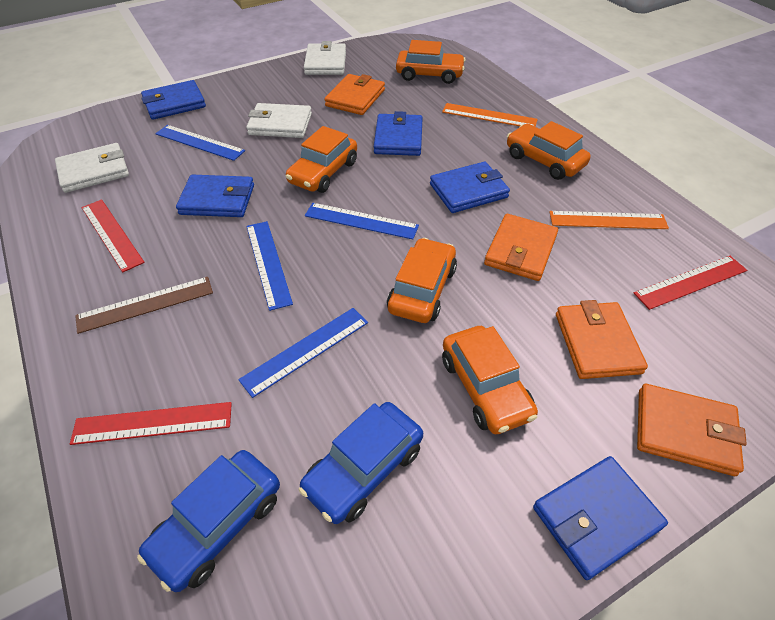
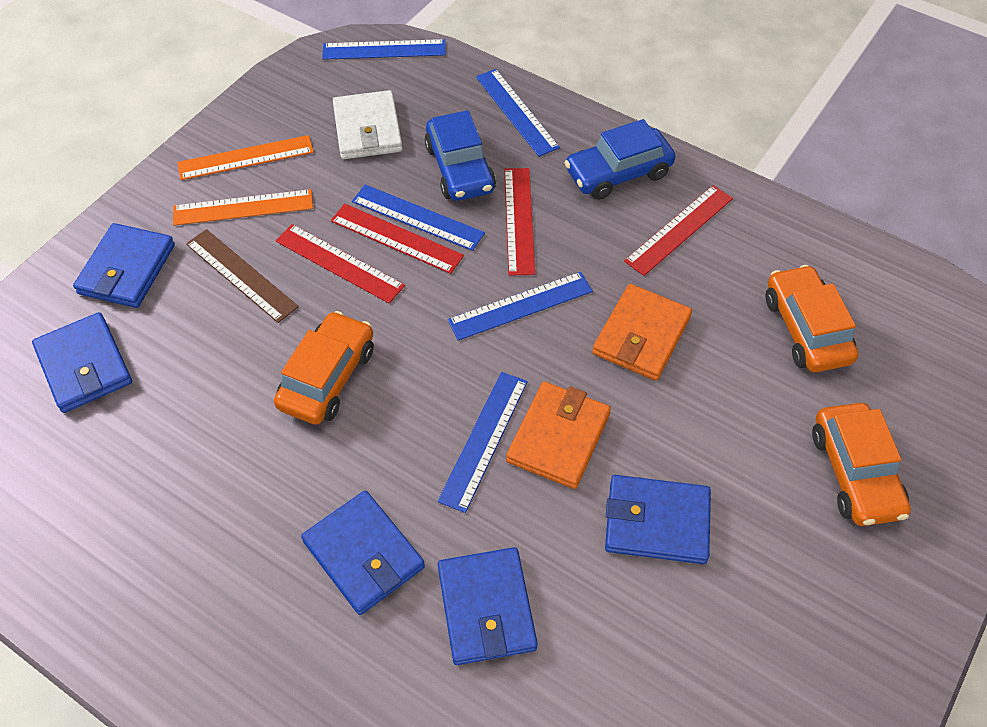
blue ruler: [156,125,245,161] [238,308,368,398] [246,221,293,311] [305,203,419,239] = 4 -> [322,39,446,60] [352,185,485,251] [438,372,528,513] [447,272,593,341] [476,69,560,157] = 5
orange car: [286,126,357,193] [387,238,457,323] [396,40,466,84] [442,326,538,435] [507,121,591,180] = 5 -> [274,311,374,425] [766,265,858,372] [812,403,911,526] = 3
orange wallet: [324,74,385,115] [484,214,558,281] [556,300,648,379] [637,384,747,476] = 4 -> [506,382,611,489] [592,284,692,381] = 2
red ruler: [70,402,232,445] [81,199,145,272] [633,256,747,310] = 3 -> [276,224,405,304] [331,204,464,274] [504,168,535,276] [624,185,733,276] = 4
white wallet: [55,143,129,193] [246,103,312,138] [304,41,346,75] = 3 -> [333,90,403,159] = 1

